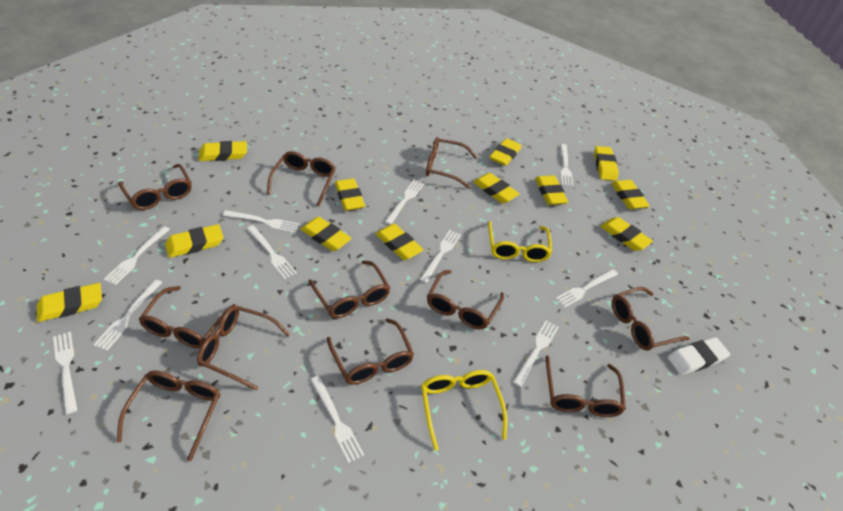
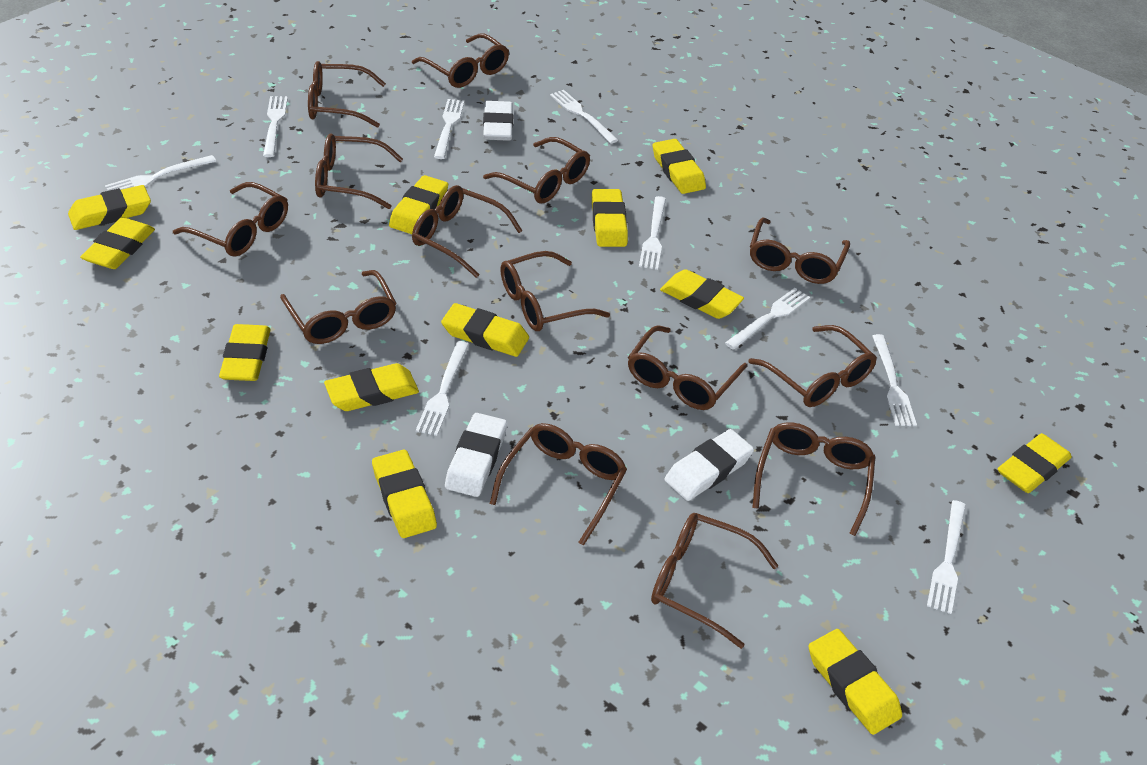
brown glasses: [117,371,220,461] [118,164,192,210] [139,286,236,349] [197,306,290,391] [267,151,336,207] [308,260,390,318] [327,318,414,385] [426,137,478,189] [427,270,504,329] [545,356,626,417] [612,287,690,351] = 11 -> [173,182,288,257] [280,270,397,344] [308,61,386,128] [315,134,403,209] [412,33,509,88] [412,185,523,278] [483,137,590,204] [490,423,627,546] [500,251,610,331] [628,325,748,410] [651,513,778,649] [748,325,877,407] [750,217,850,284] [752,422,875,536] = 14
white eraser: [668,337,730,375] = 1 -> [445,413,507,497] [483,101,513,141] [665,429,754,501] = 3
white fork: [53,332,77,414] [94,279,162,351] [104,226,170,285] [223,210,300,233] [247,225,297,279] [311,376,364,463] [385,180,424,225] [420,230,461,283] [513,321,559,387] [555,269,618,308] [560,144,573,187] = 11 -> [105,155,216,191] [263,96,288,157] [416,341,469,436] [434,99,464,159] [550,90,618,144] [639,196,666,270] [725,288,810,350] [872,334,917,426] [927,500,966,614] = 9
yellow glasses: [421,370,507,451] [488,221,552,262] = 2 -> none = 0

